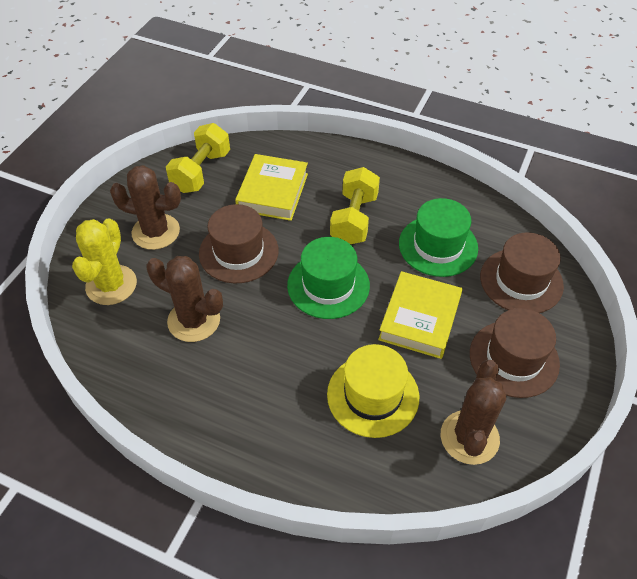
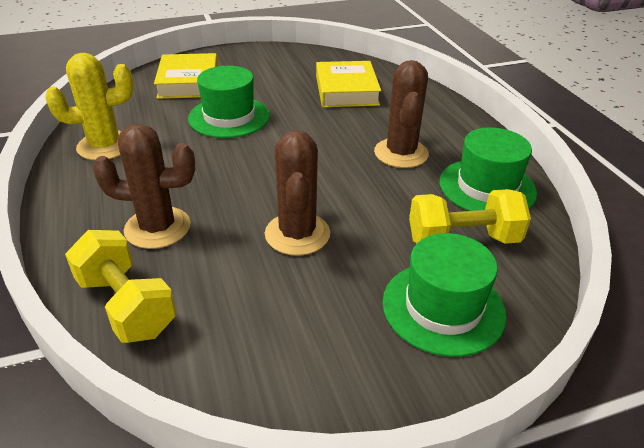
brown hat: [199,204,279,283] [470,308,560,398] [480,232,564,313] = 3 -> none = 0
green hat: [287,237,370,319] [399,198,478,277] = 2 -> [188,66,270,138] [382,233,507,357] [440,128,537,211] = 3
yellow hat: [327,344,419,438] = 1 -> none = 0

